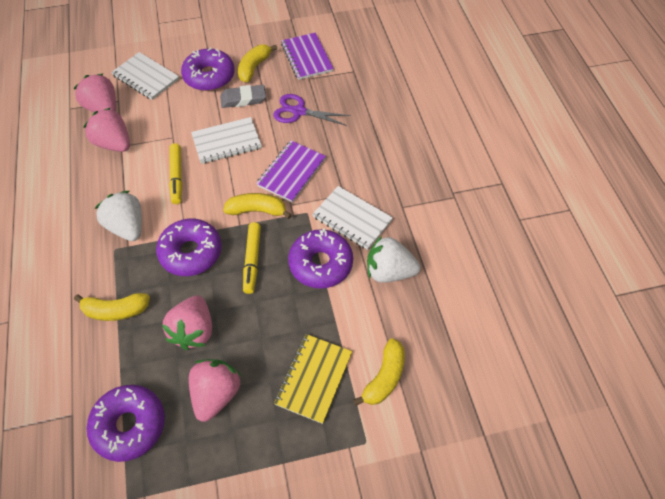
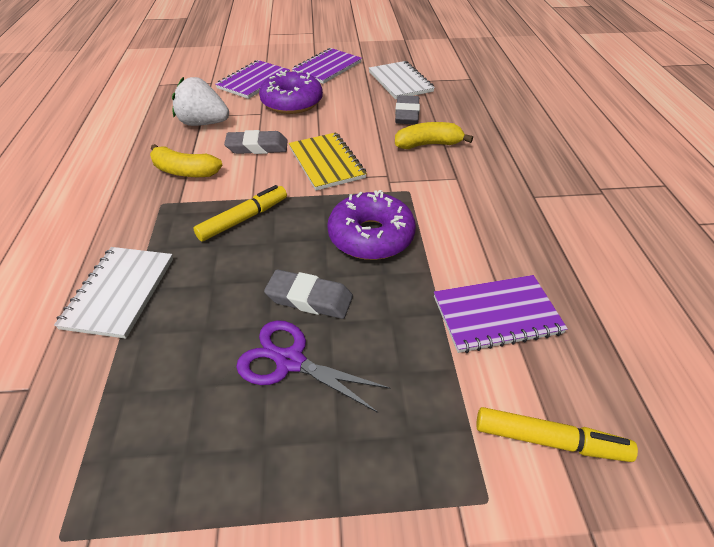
grey eraser: [220,85,266,108] = 1 -> [224,130,288,154] [264,270,353,319] [395,95,420,124] = 3
pink strawberry: [73,74,116,112] [84,108,130,152] [162,296,212,350] [189,359,241,422] = 4 -> none = 0
purple donut: [87,385,165,462] [156,219,222,276] [181,48,235,91] [288,228,353,289] = 4 -> [259,70,323,114] [327,190,416,260] = 2
purple notebook: [256,141,326,203] [281,33,334,80] = 2 -> [215,60,290,99] [292,48,362,84] [434,275,568,353] = 3
white notebook: [111,52,179,100] [191,117,262,164] [312,186,393,250] = 3 -> [54,247,173,339] [369,61,435,99] = 2
white strawberry: [95,191,142,241] [367,236,420,283] = 2 -> [172,77,229,126] = 1
yellow banana: [74,293,150,321] [223,193,292,219] [238,44,277,82] [353,338,405,406] = 4 -> [150,144,222,177] [395,122,473,149] = 2

